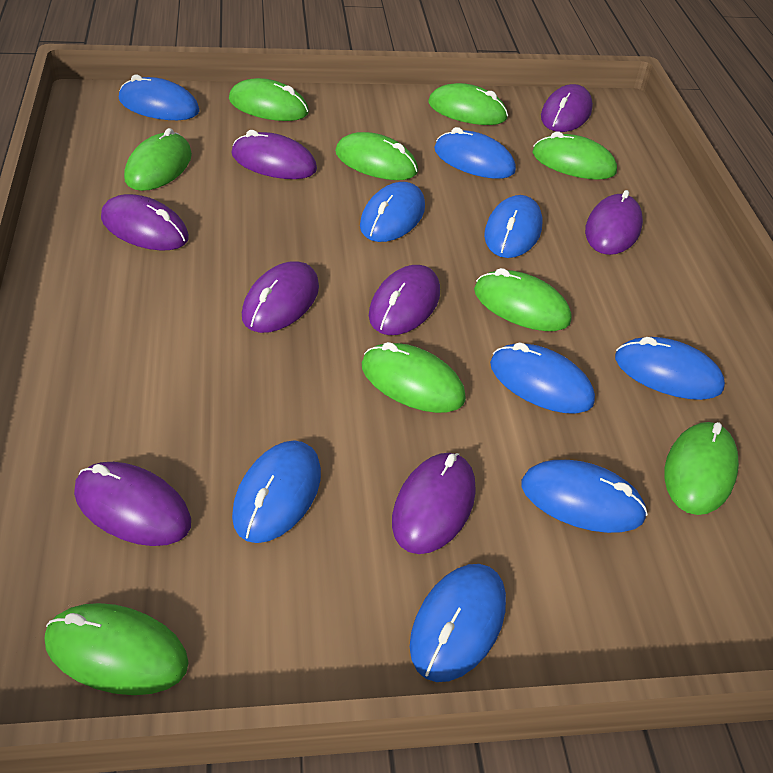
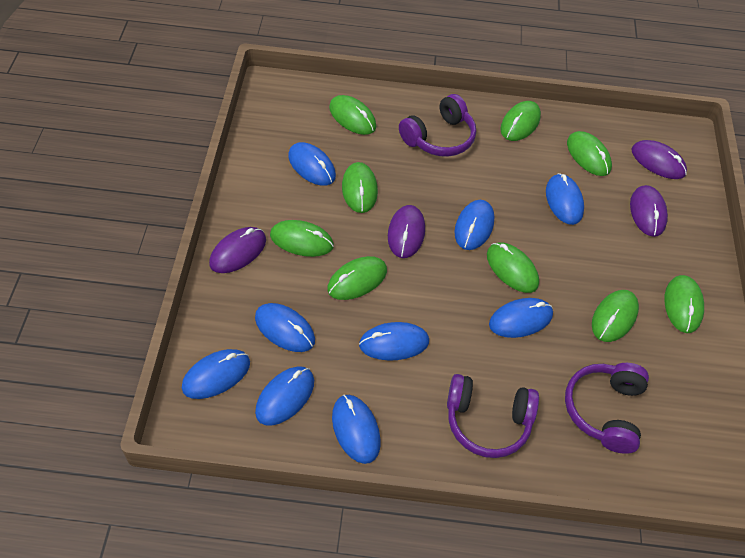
purple headphones: none = 0 -> [399,94,476,157] [447,374,539,458] [565,363,649,454] = 3
purple mouse: [74,462,191,546] [101,194,189,250] [231,130,317,179] [242,261,319,333] [369,265,440,335] [392,453,475,554] [541,84,593,132] [585,190,643,255] = 8 -> [209,227,266,273] [388,205,425,258] [630,185,668,237] [632,140,687,179] = 4

